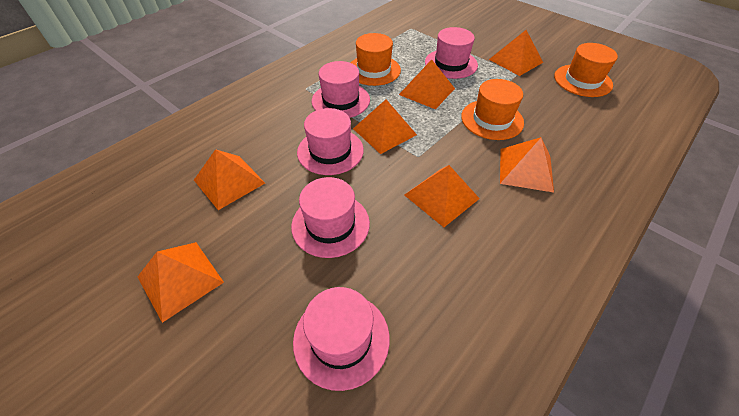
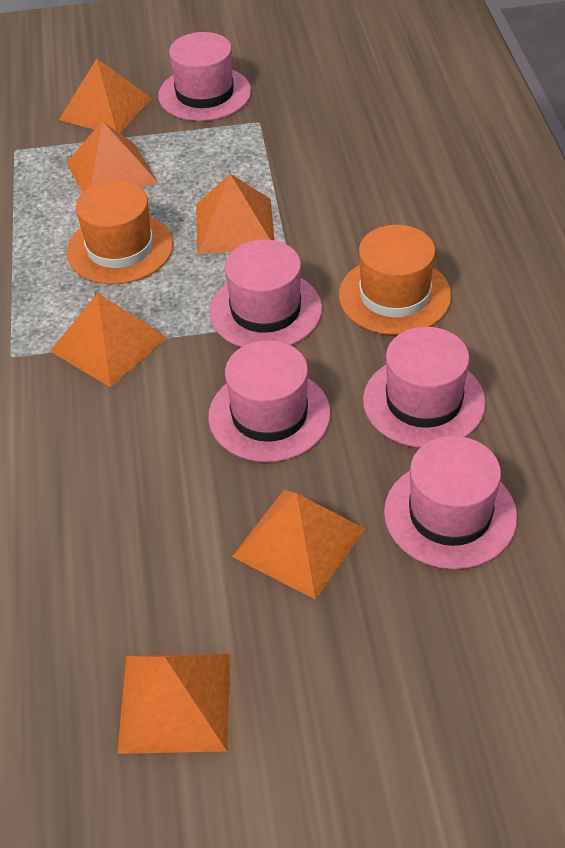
orange hat: [351,33,401,86] [461,79,524,140] [554,43,618,97] = 3 -> [67,180,173,284] [339,225,452,335] = 2
orange pyramid: [138,242,224,323] [194,149,265,210] [353,100,417,154] [399,59,455,109] [404,165,480,227] [489,30,543,76] [500,137,554,192] = 7 -> [50,293,168,388] [59,59,152,133] [66,121,158,193] [117,654,230,754] [196,174,274,254] [232,490,365,600] = 6

